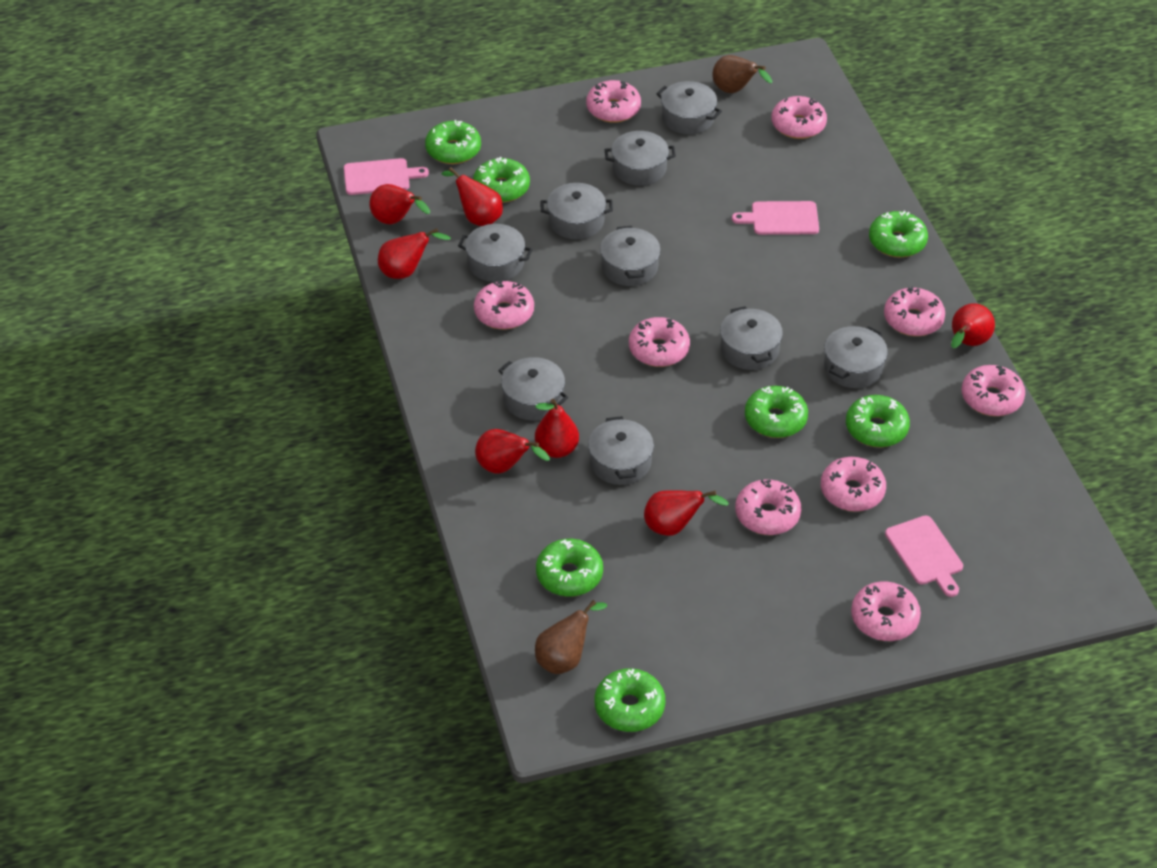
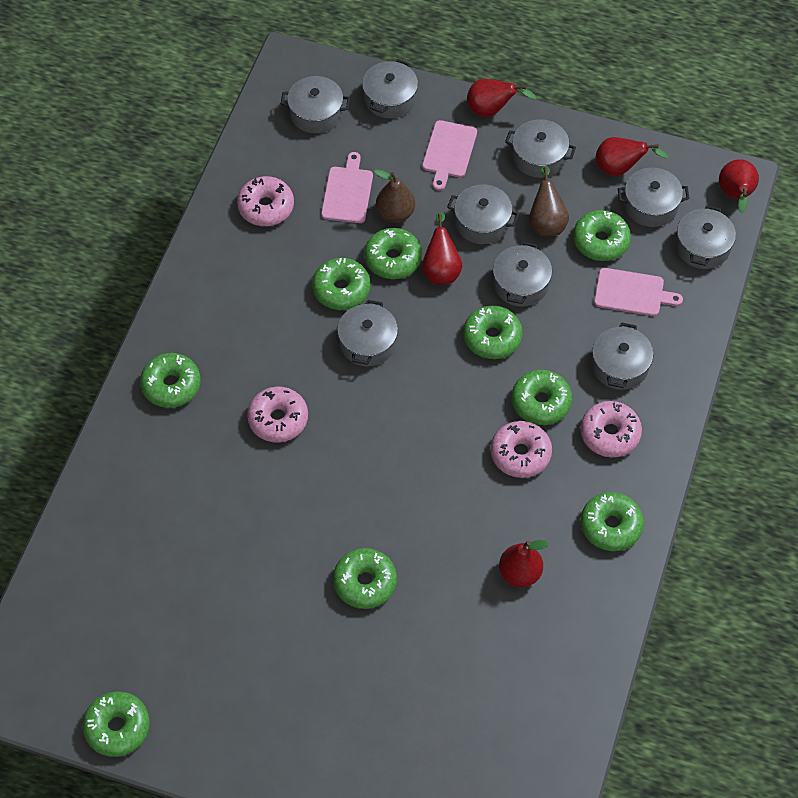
green donut: [425,120,481,164] [473,157,530,203] [536,539,603,597] [594,668,666,732] [745,386,808,438] [846,395,910,447] [869,211,928,257] = 7 -> [82,692,150,757] [140,353,201,408] [312,258,370,310] [333,548,397,609] [364,228,422,279] [463,305,523,359] [512,370,572,425] [573,210,631,261] [581,492,644,551] = 9
pink donut: [474,280,534,329] [586,80,641,123] [629,317,690,367] [735,479,801,535] [771,96,827,139] [821,457,886,512] [851,581,921,641] [884,286,945,336] [962,365,1025,416] = 9 -> [237,176,294,226] [247,386,308,443] [491,421,552,478] [580,401,642,457] = 4
red pear: [369,184,430,224] [378,228,451,279] [442,167,503,226] [475,429,550,474] [535,399,579,458] [644,490,729,536] [951,303,995,348] = 7 -> [422,212,462,285] [467,79,536,117] [499,540,549,587] [596,137,668,176] [719,159,759,213] = 5

